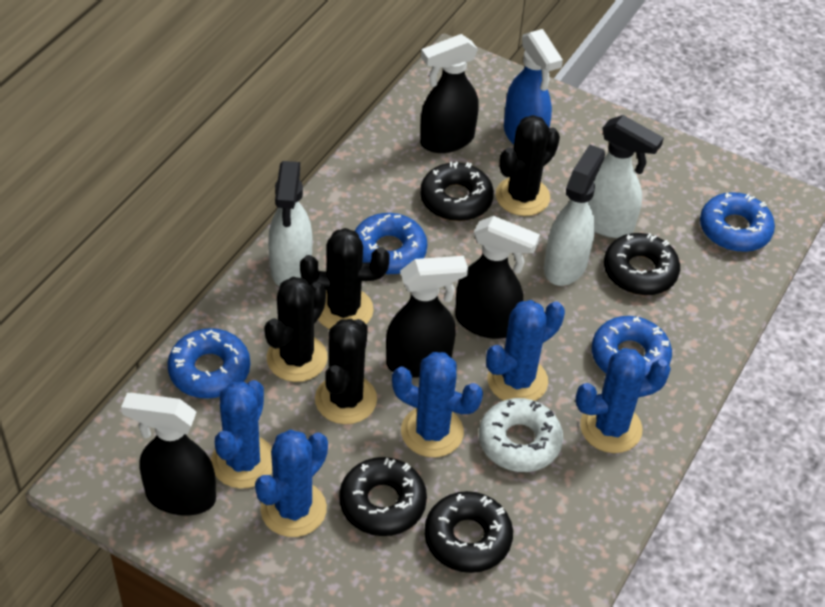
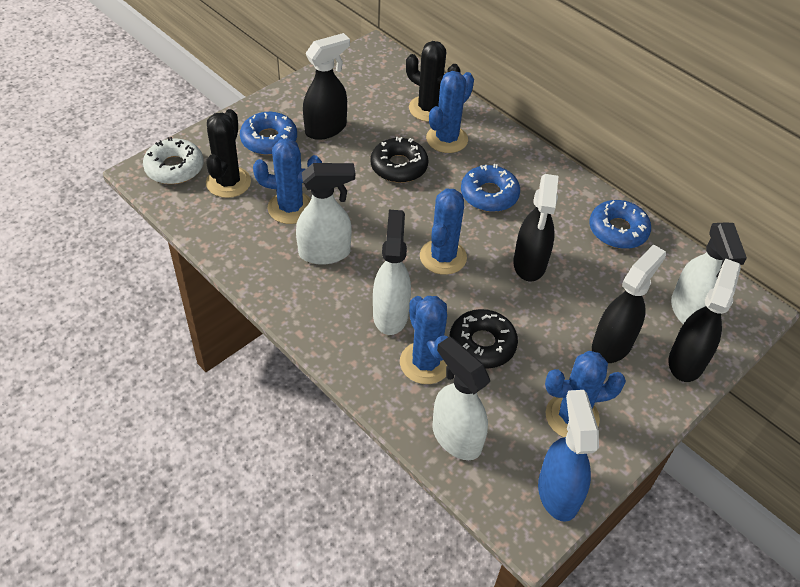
black cactus: [264,277,328,382] [300,228,390,329] [315,319,377,424] [495,115,560,216] = 4 -> [206,109,251,198] [406,41,460,122] = 2
black donut: [339,457,427,536] [420,162,494,221] [424,491,513,573] [604,233,680,295] = 4 -> [370,137,429,183] [450,309,518,368] = 2
blue donut: [167,328,250,399] [355,213,427,275] [592,316,672,376] [700,192,775,252] = 4 -> [240,112,297,155] [461,164,520,212] [589,200,651,249] = 3
white spray bottle: [268,161,312,287] [544,145,605,286] [588,115,664,238] = 3 -> [296,163,355,265] [373,210,411,335] [432,337,490,460] [671,222,747,324] = 4

